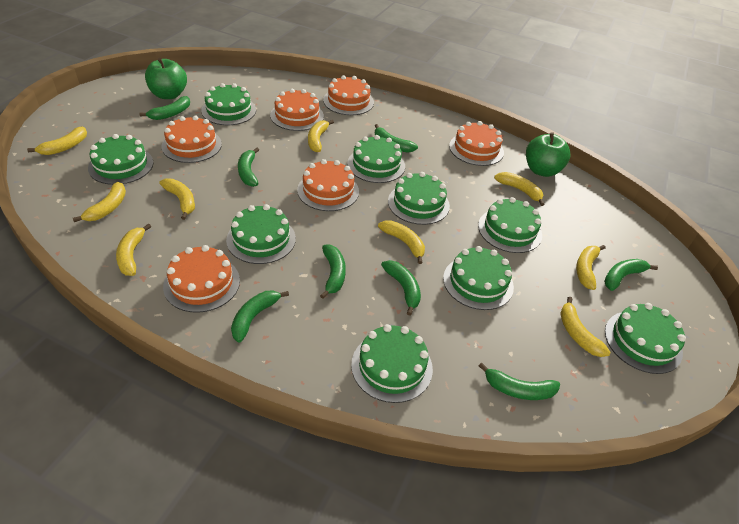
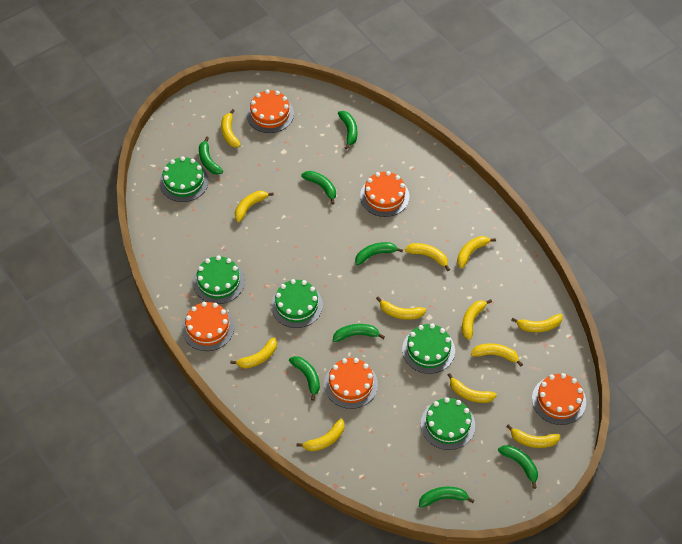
green apple: [145,58,187,99] [526,133,570,177] = 2 -> none = 0
green cake: [88,134,153,185] [201,83,256,125] [226,204,296,264] [347,135,405,183] [351,324,433,403] [388,172,450,225] [443,246,514,310] [478,197,542,253] [605,303,686,374] = 9 -> [159,156,209,202] [193,256,245,304] [271,279,323,328] [402,323,455,374] [421,397,475,450] = 5
orange cake: [162,116,222,163] [163,245,240,313] [270,89,324,131] [297,159,359,211] [323,75,374,115] [449,121,504,166] = 6 -> [182,302,234,351] [247,89,294,133] [324,358,378,409] [360,171,409,217] [532,373,586,425] = 5
yellow banana: [27,127,87,155] [73,182,126,222] [116,223,151,276] [159,178,195,220] [308,120,334,152] [378,220,425,264] [494,172,545,206] [560,296,610,357] [576,245,606,290] = 9 -> [221,109,241,148] [230,337,277,368] [235,191,274,222] [297,419,345,451] [376,297,426,320] [405,243,450,271] [448,373,497,403] [457,236,496,268] [462,299,492,340] [471,343,523,366] [506,424,561,448] [511,314,563,332] = 12

